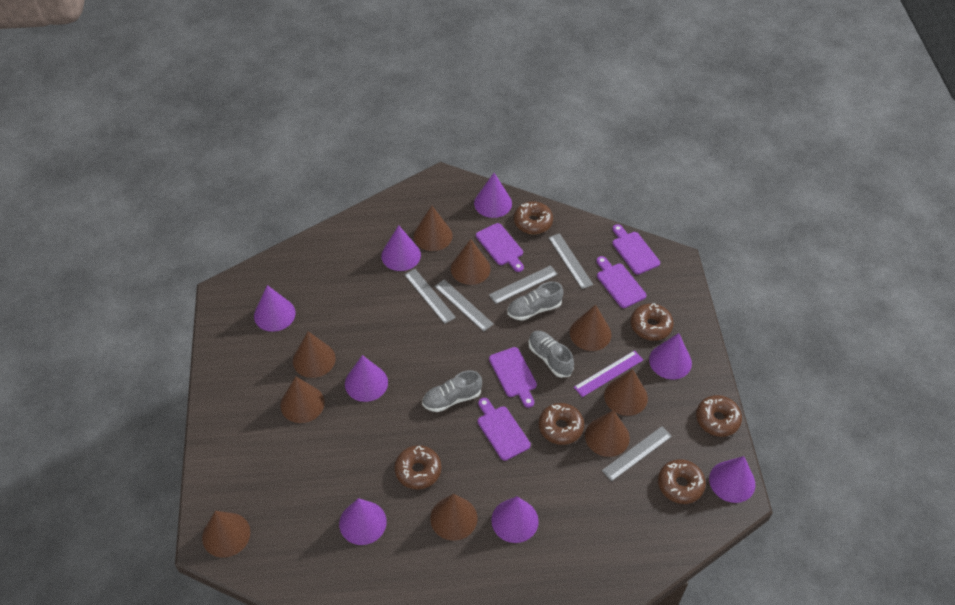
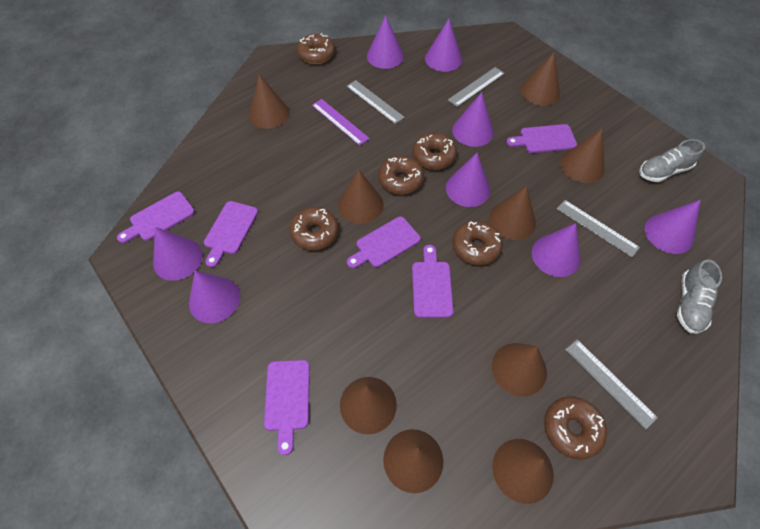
grey ruler: [404,269,456,324] [434,279,493,331] [489,265,558,304] [548,233,593,289] [602,426,672,481] = 5 -> [346,80,405,124] [448,67,505,107] [557,200,640,257] [565,339,658,430] = 4
grey shoe: [422,370,482,412] [507,281,564,321] [529,331,574,378] = 3 -> [639,139,705,182] [677,260,722,334] = 2
purple cutting board: [476,223,524,272] [478,398,531,461] [489,347,537,408] [596,256,646,308] [612,224,660,275] = 5 -> [117,191,195,243] [204,201,258,268] [264,360,310,455] [347,217,421,269] [412,245,453,318] [506,124,577,153] = 6

